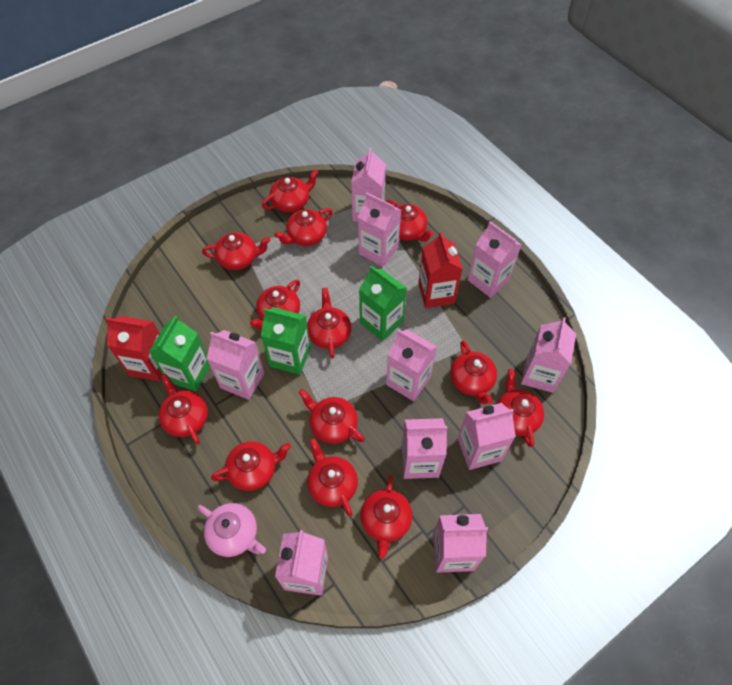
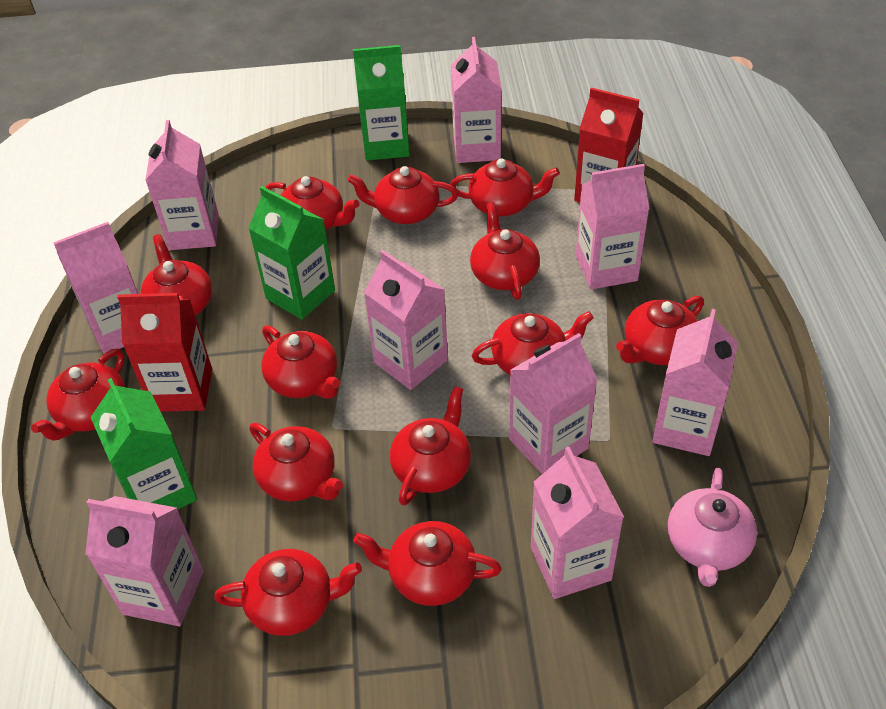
pink carton: [207,330,264,400] [275,530,328,596] [351,148,386,222] [358,193,401,267] [386,329,437,401] [401,418,447,479] [433,514,488,573] [458,403,516,470] [468,221,521,298] [521,317,576,393] = 10 -> [53,222,138,354] [85,496,204,626] [145,120,219,250] [364,250,448,390] [451,37,502,163] [509,333,598,474] [531,447,624,599] [576,164,649,290] [653,309,738,456] = 9

